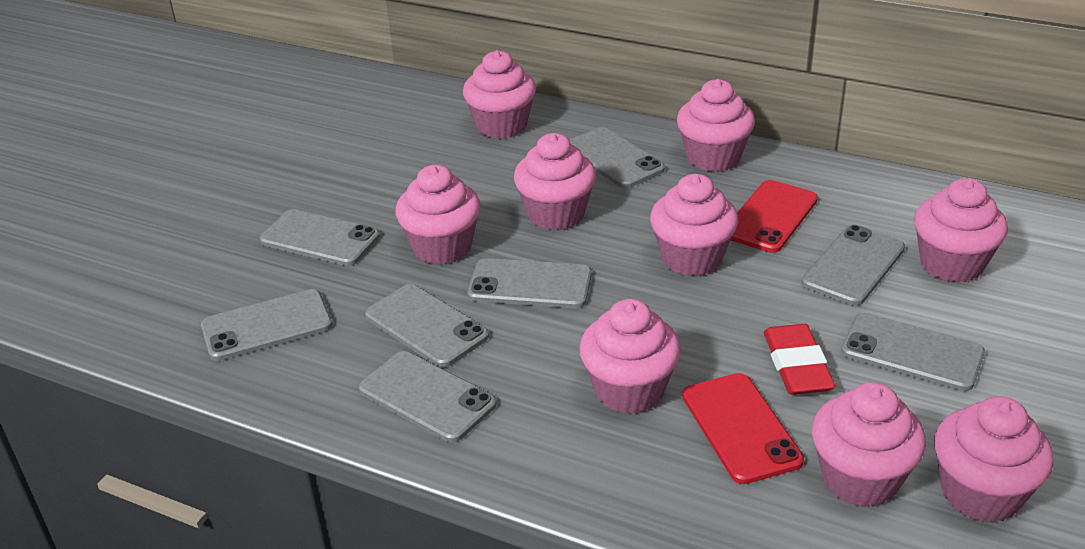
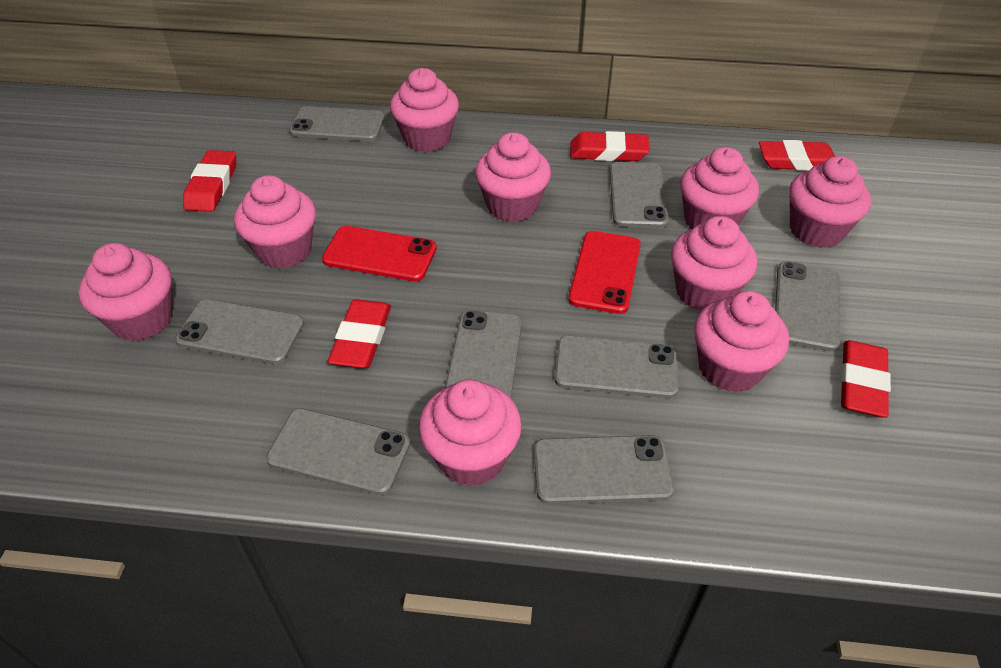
red eraser: [764,324,836,395] = 1 -> [183,150,236,212] [328,299,391,368] [570,131,650,161] [759,140,835,171] [840,340,891,418] = 5

